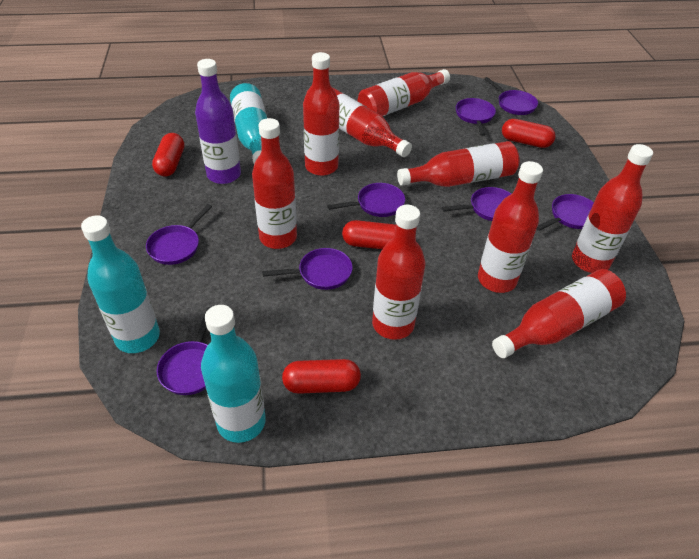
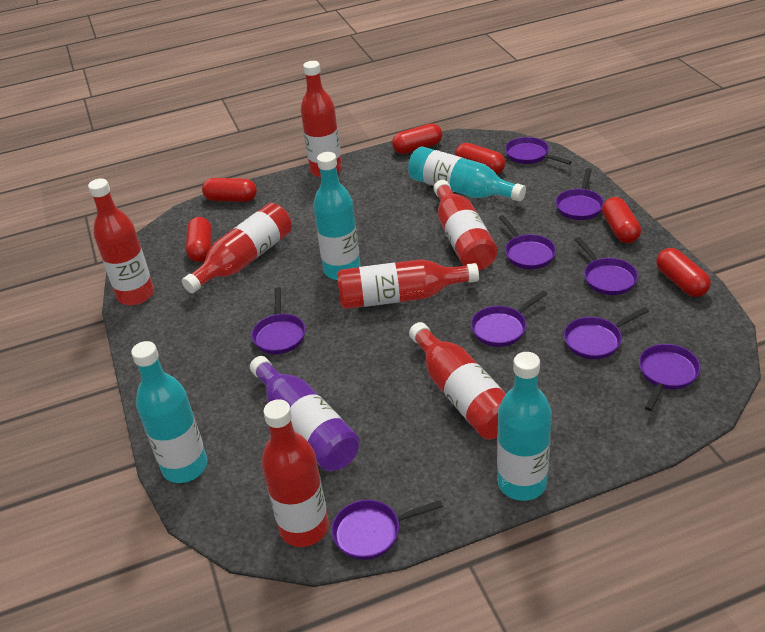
purple pan: [146,204,212,265] [157,307,211,395] [262,248,353,290] [327,183,405,217] [442,187,511,221] [456,98,496,136] [484,77,538,115] [537,194,594,231] = 8 -> [251,287,305,354] [331,500,443,560] [471,290,547,347] [499,215,556,269] [505,137,572,165] [556,168,604,220] [564,307,649,359] [575,237,638,295] [639,344,701,411] = 9
red bottle: [252,118,297,249] [303,52,339,176] [333,88,412,157] [358,69,450,116] [372,205,425,340] [397,141,519,187] [478,161,543,293] [492,269,626,358] [572,144,653,273] = 9 -> [88,179,154,305] [182,203,292,293] [261,399,329,547] [301,61,342,177] [337,260,479,309] [409,322,506,439] [433,180,498,270] = 7
red capsule: [152,133,184,177] [282,359,361,394] [342,220,396,249] [502,119,556,148] = 4 -> [186,217,212,262] [202,178,257,202] [392,123,442,154] [455,143,505,174] [602,197,641,243] [656,248,711,297] = 6
turquoise bottle: [81,215,160,353] [201,305,266,443] [230,83,267,164] = 3 -> [131,341,208,483] [313,152,361,280] [408,146,526,202] [497,352,552,501] = 4

